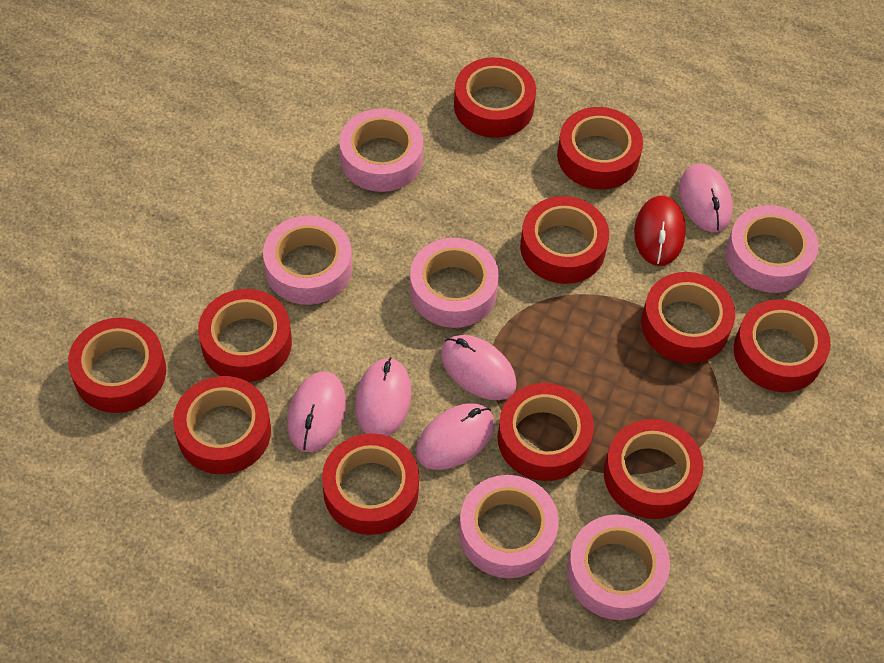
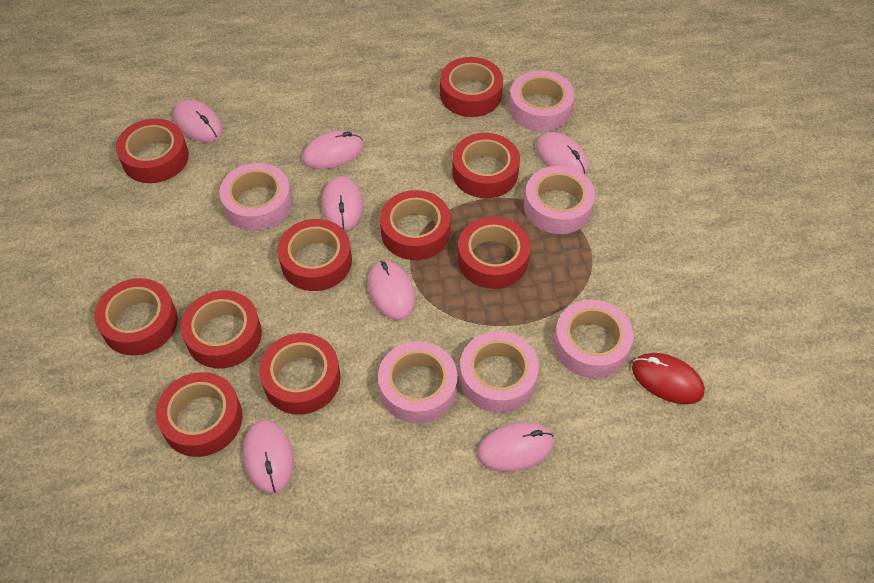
pink mouse: [287,372,346,452] [355,357,412,436] [416,404,495,470] [441,335,517,400] [679,164,733,232] = 5 -> [173,100,222,142] [243,420,294,494] [302,131,364,169] [322,176,363,231] [368,260,415,320] [477,422,554,472] [536,132,589,175] = 7
red tape: [68,318,166,413] [173,376,271,474] [198,289,292,382] [322,433,419,535] [454,57,536,138] [497,383,594,481] [520,196,609,284] [557,107,643,190] [604,419,703,519] [641,272,735,363] [734,299,831,392] = 11 -> [94,278,178,355] [116,118,189,183] [156,372,242,457] [181,290,262,368] [259,333,341,415] [278,219,352,291] [380,190,451,260] [440,57,503,117] [452,133,520,198] [458,217,531,289] = 10

